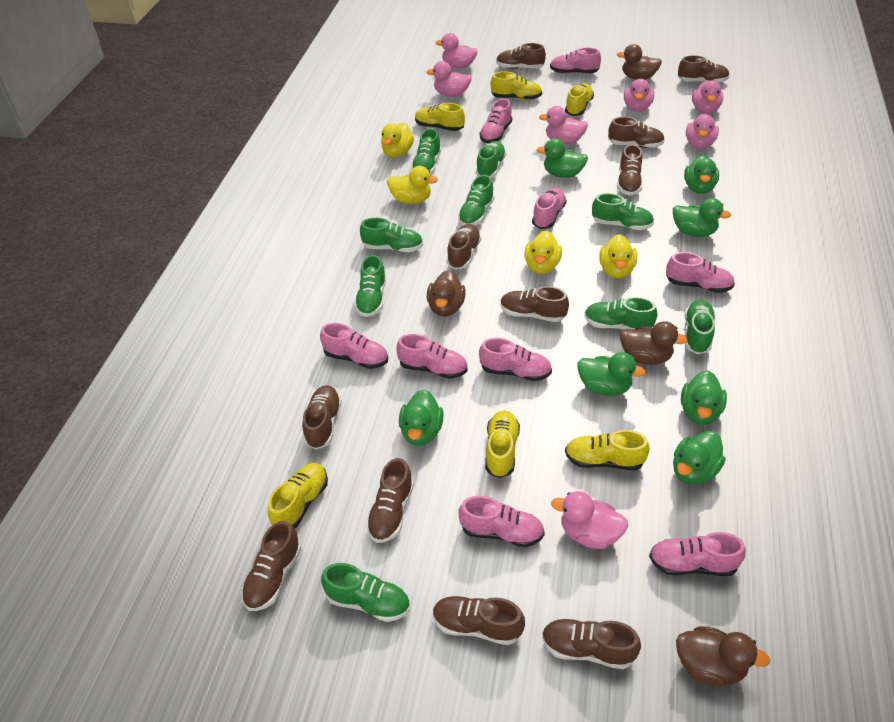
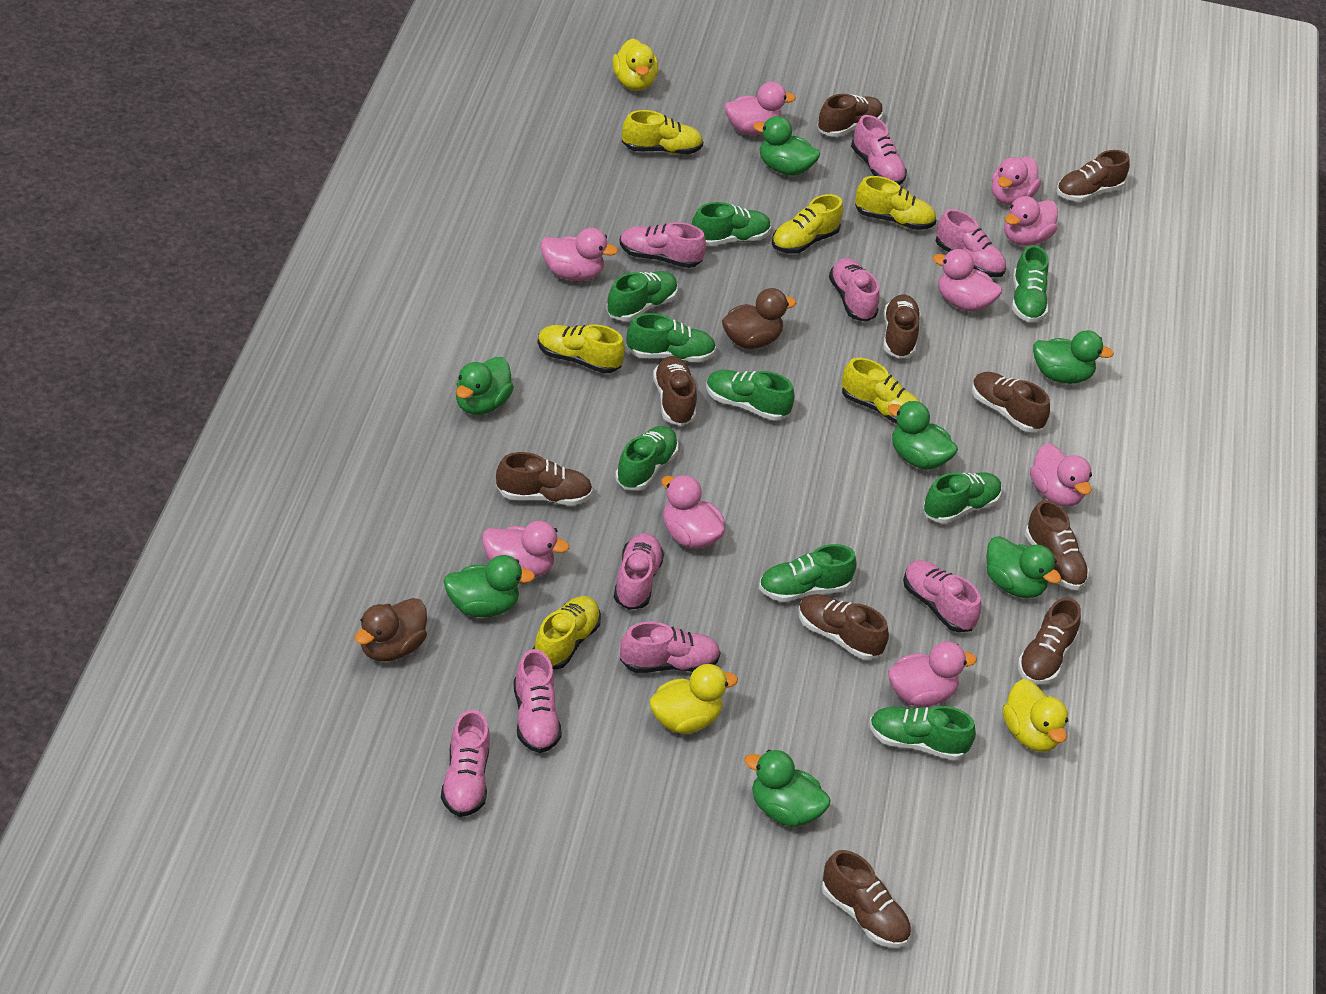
brown duck: [427,270,466,317] [617,44,662,80] [620,321,688,365] [676,626,770,686] = 4 -> [355,598,427,662] [722,288,796,349] = 2
brown shoe: [241,521,301,611] [302,385,342,450] [366,458,414,543] [433,596,525,645] [447,224,481,270] [496,43,546,69] [500,286,569,322] [542,618,641,669] [608,117,665,148] [617,144,643,195] [678,55,730,83] = 11 -> [496,452,593,506] [653,356,697,426] [798,594,889,660] [817,94,883,137] [822,850,911,948] [883,295,921,359] [972,372,1050,432] [1018,598,1081,685] [1025,500,1089,590] [1056,150,1130,202] = 10
pink duck: [426,61,472,97] [435,33,478,68] [539,106,588,144] [551,491,628,549] [624,79,654,112] [686,113,719,149] [692,80,723,114] = 7 -> [482,521,569,577] [541,228,618,281] [661,475,725,549] [725,82,796,135] [888,641,977,707] [933,249,1002,312] [992,157,1041,205] [1004,196,1058,246] [1030,443,1092,507] = 9
yellow duck: [381,122,414,157] [387,166,438,204] [524,230,562,274] [599,234,637,278] = 4 -> [612,38,658,91] [649,664,738,734] [1003,679,1068,752] = 3

